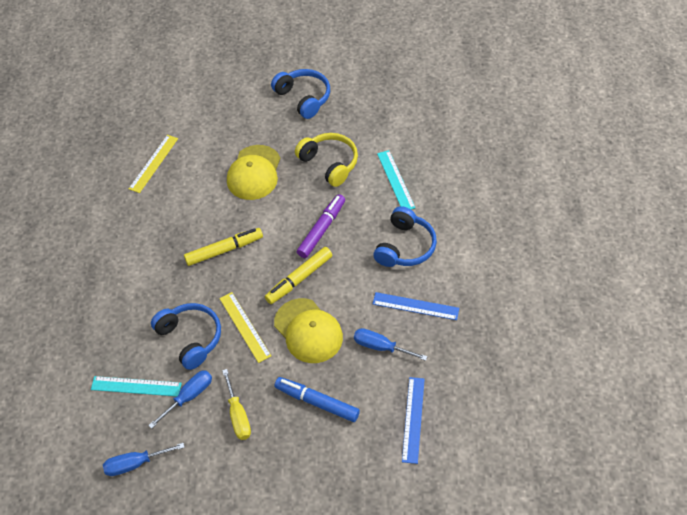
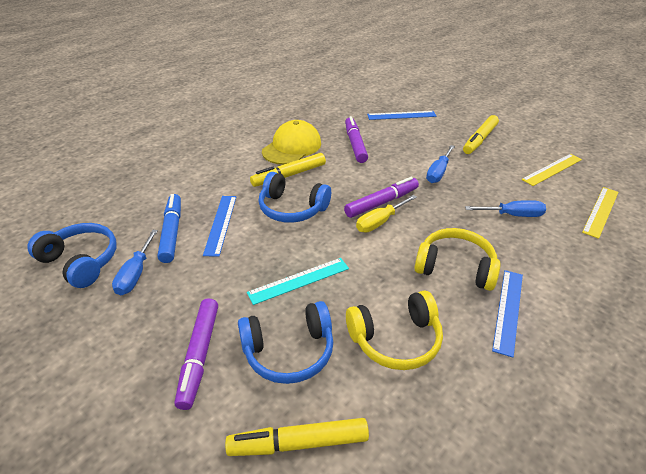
blue ruler: [373,292,459,320] [402,377,425,464] = 2 -> [203,196,237,257] [367,111,436,120] [492,270,523,357] = 3
purple marker: [297,194,345,258] = 1 -> [174,298,218,410] [344,177,419,218] [345,116,368,163] = 3
turquoise ruler: [91,376,182,397] [377,150,415,209] = 2 -> [247,258,349,305] = 1
yellow cap: [227,145,280,200] [274,298,343,363] = 2 -> [262,120,321,165] = 1
yellow headphones: [295,133,358,187] = 1 -> [346,290,443,370] [415,228,501,291] = 2
yellow marker: [184,228,263,266] [265,247,332,304] = 2 -> [225,418,369,456] [250,153,326,187] [463,115,499,154] = 3

